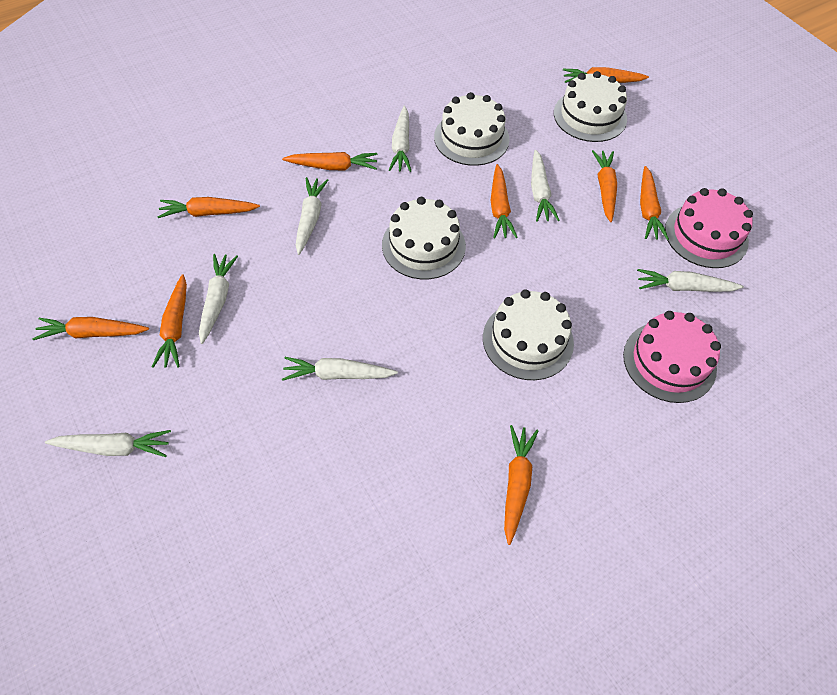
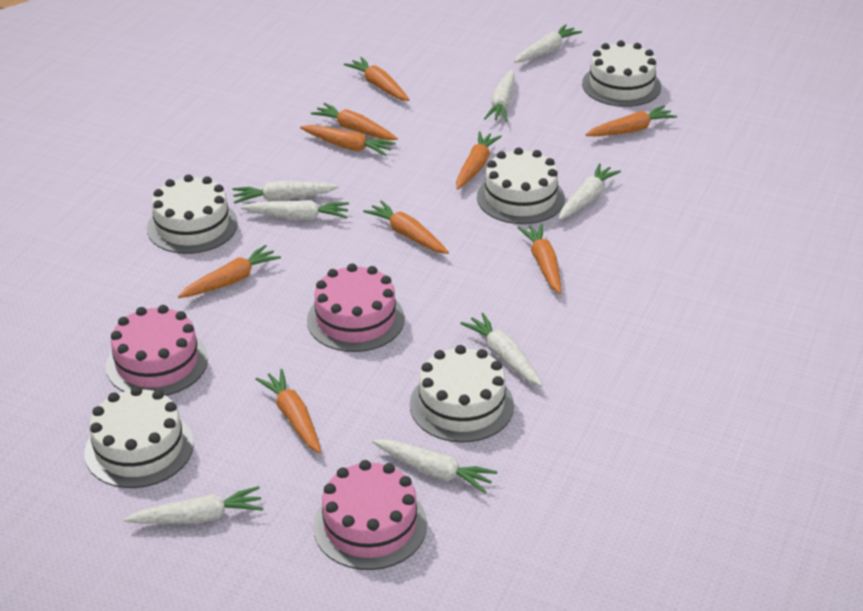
pink cake: [623,311,721,403] [665,188,753,268] = 2 -> [106,305,208,396] [307,263,405,352] [313,460,427,570] = 3
white cake: [382,197,466,279] [434,92,510,166] [483,289,574,380] [554,71,627,142] = 4 -> [85,386,194,488] [147,174,238,254] [410,345,514,442] [477,147,565,224] [582,40,661,107] = 5
white carrot: [45,430,171,457] [199,254,238,344] [282,357,398,381] [296,177,328,255] [389,106,411,172] [531,150,560,222] [637,269,744,292] = 7 -> [124,486,263,524] [232,181,339,204] [241,200,349,220] [372,439,498,493] [460,313,543,387] [484,69,515,122] [514,24,582,63] [559,163,621,220] = 8

